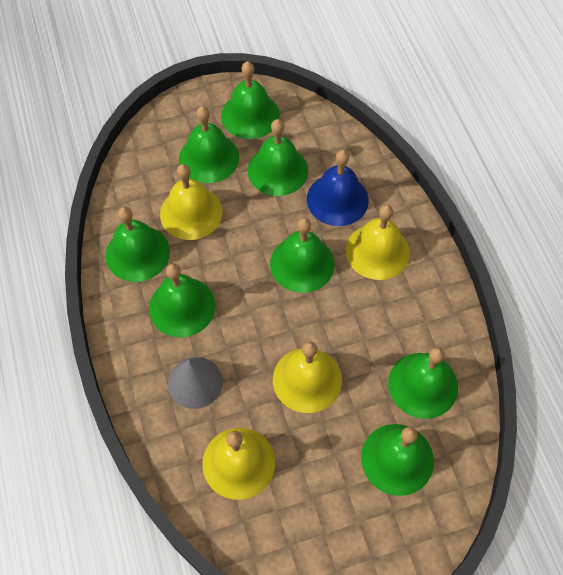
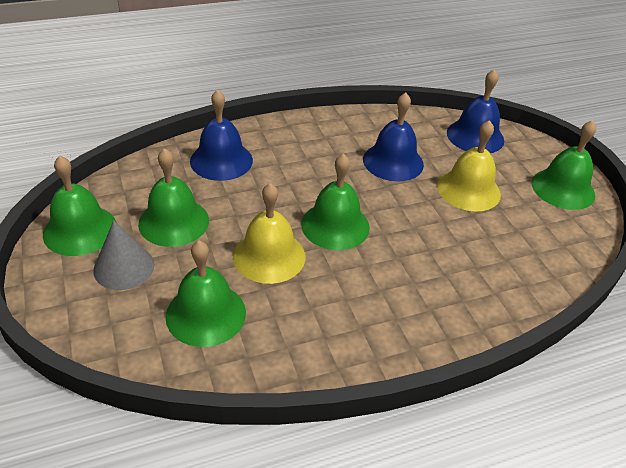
blue bell: [307,150,369,226] = 1 -> [190,89,253,181] [363,93,424,182] [447,69,504,153] = 3
green bell: [106,207,170,282] [149,263,216,337] [179,106,239,183] [221,61,280,139] [248,119,308,196] [270,218,335,293] [361,424,434,496] [388,347,458,419] = 8 -> [43,156,117,256] [138,148,209,247] [166,241,246,347] [301,153,370,250] [532,120,596,210] = 5
yellow bell: [160,164,223,240] [202,428,275,500] [273,341,342,413] [346,205,410,280] = 4 -> [233,183,305,284] [437,120,501,212] = 2

